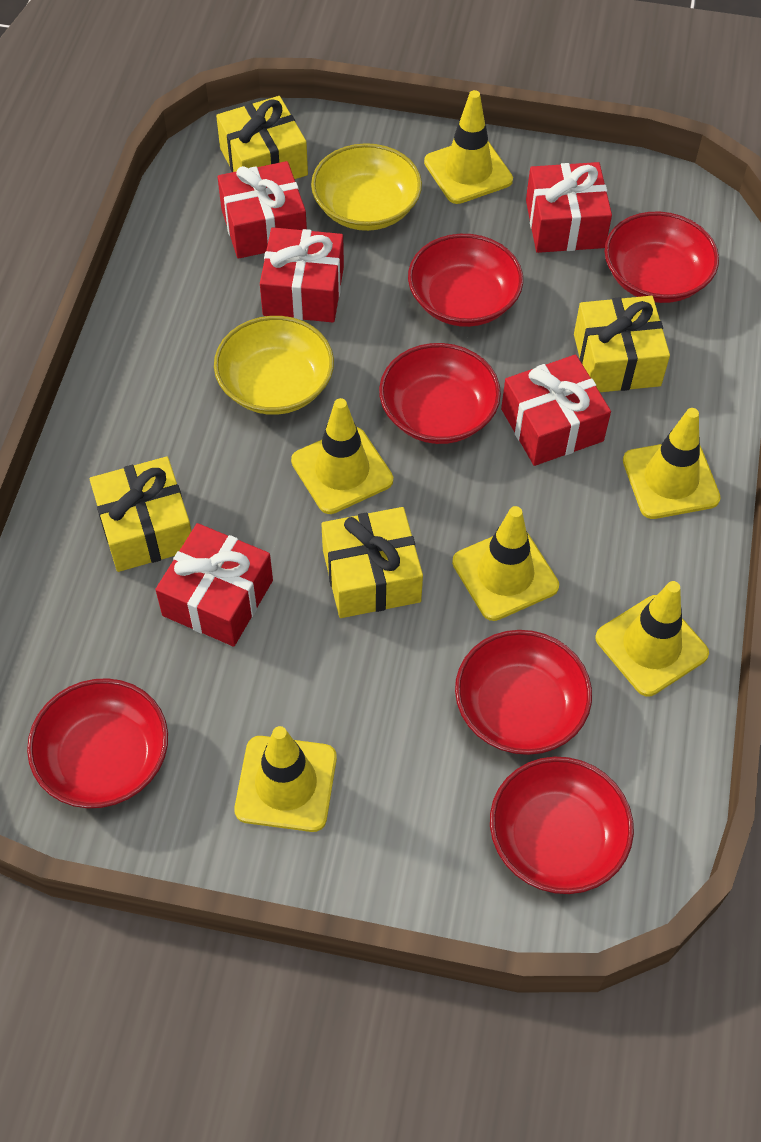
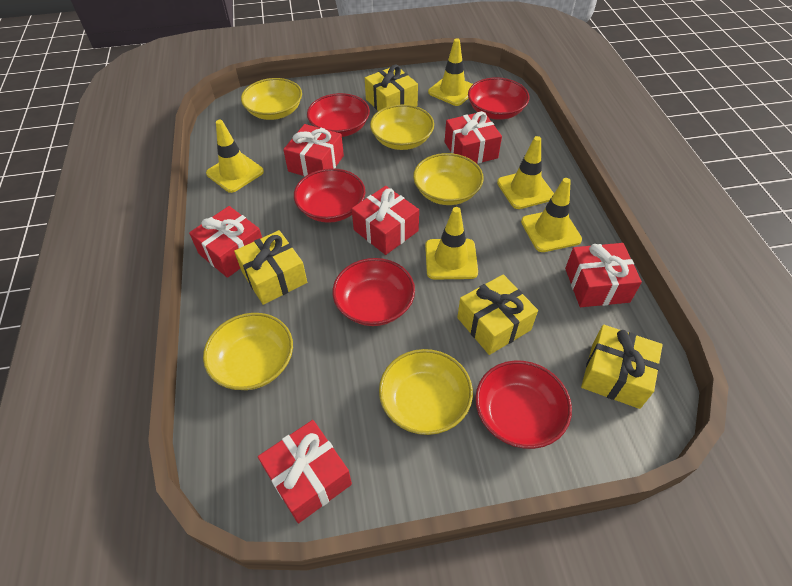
red bowl: [27,678,168,808] [379,343,501,444] [408,234,523,327] [455,630,592,755] [490,757,634,894] [604,212,719,303] = 6 -> [294,168,366,223] [307,93,370,137] [333,258,415,326] [468,77,529,120] [475,361,572,449] = 5
red gift: [155,523,273,647] [218,161,307,259] [260,227,344,322] [501,355,611,466] [526,162,612,253] = 5 -> [189,206,262,278] [258,420,352,523] [283,124,344,177] [352,186,419,255] [445,111,502,164] [565,243,642,307] = 6
yellow bowl: [214,316,334,415] [311,143,422,231] = 2 -> [203,313,293,390] [241,78,302,120] [370,104,434,150] [379,349,473,435] [413,153,484,205] = 5
yellow traffic cone: [234,726,337,832] [291,398,393,514] [424,90,513,204] [452,506,559,621] [595,581,709,696] [623,408,721,519] = 6 -> [206,120,264,193] [425,207,478,280] [428,38,473,106] [497,136,554,209] [521,178,582,252] = 5

